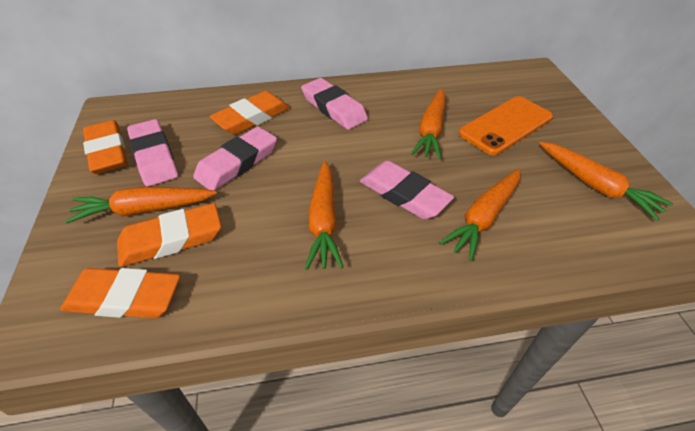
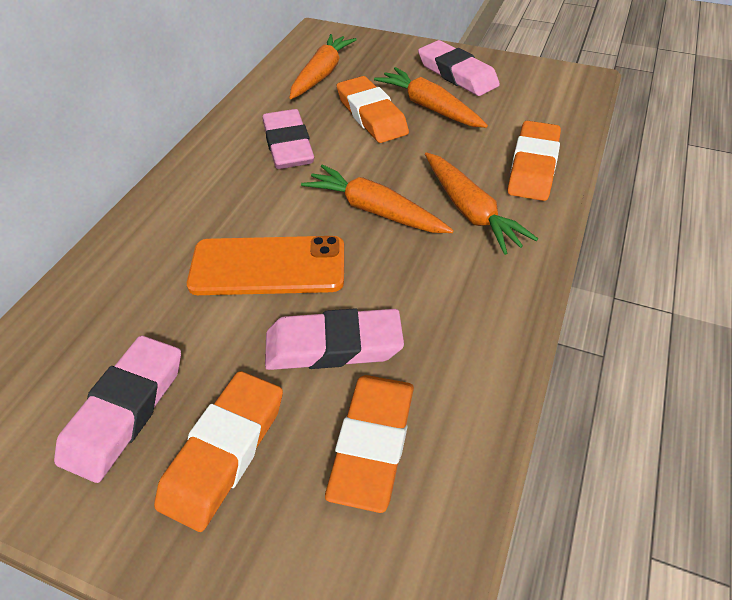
orange carrot: [65,187,217,224] [305,161,344,270] [411,88,446,160] [439,169,520,261] [539,142,673,221] = 5 -> [289,34,357,99] [301,164,454,233] [374,67,488,128] [425,152,538,255] = 4

